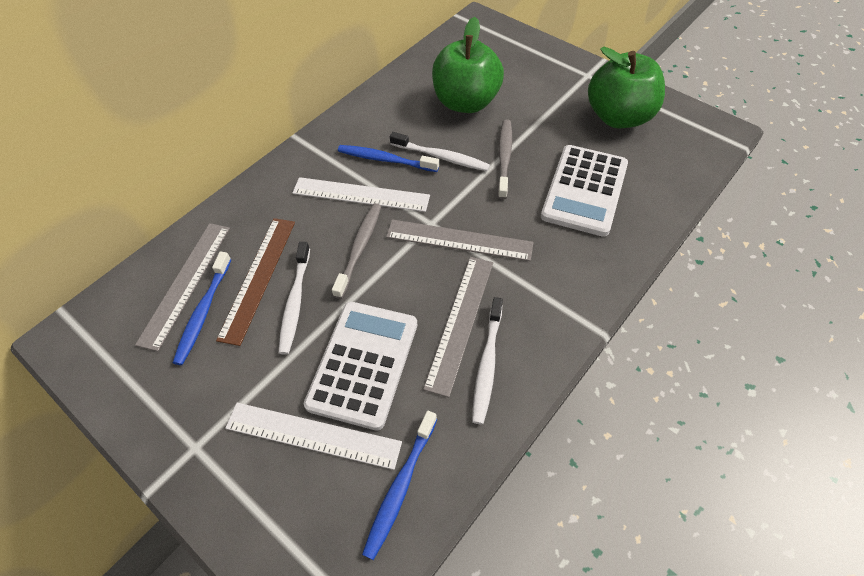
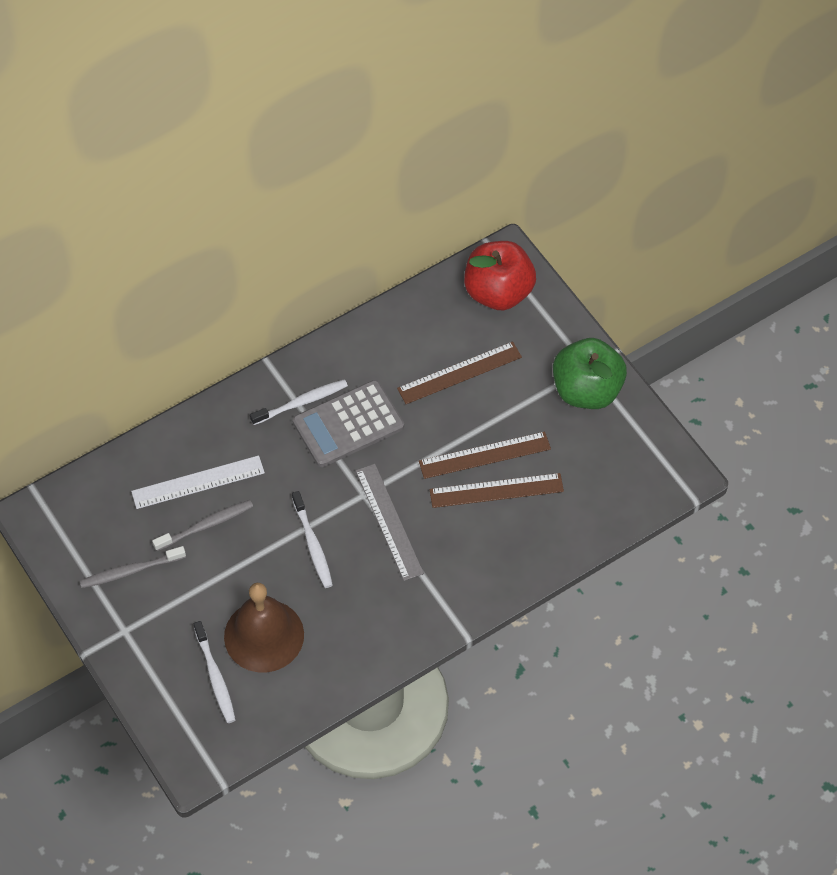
blue toothbrush: [173,252,232,365] [338,145,439,172] [362,411,437,560] = 3 -> none = 0
brown bell: none = 0 -> [224,583,304,673] = 1
brown ruler: [216,218,295,346] = 1 -> [397,341,522,404] [419,432,551,479] [430,473,564,508] = 3
green apple: [432,17,504,113] [588,47,665,128] = 2 -> [553,338,627,409] = 1
grey calculator: none = 0 -> [293,380,404,467] = 1
grey ruler: [135,223,230,352] [386,219,534,261] [423,257,493,397] = 3 -> [355,464,424,581] = 1
red apple: none = 0 -> [464,241,536,310] = 1
white calculator: [304,302,417,431] [541,145,628,237] = 2 -> none = 0
white ruler: [225,403,402,470] [292,177,430,212] = 2 -> [131,455,265,509] = 1

